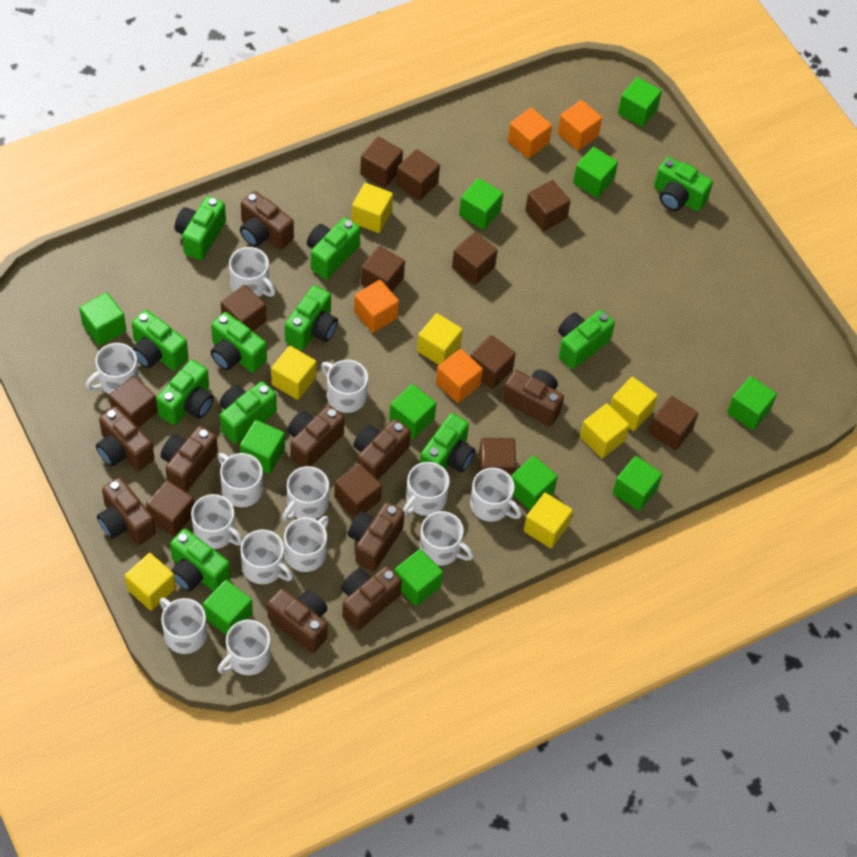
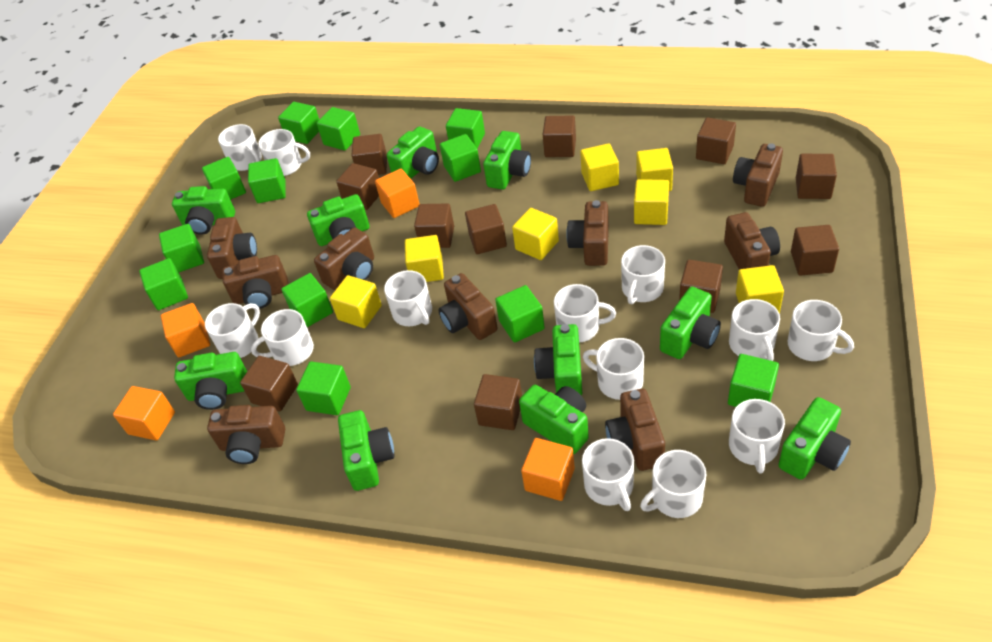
brown camera: [96,406,154,471] [97,477,156,545] [161,426,218,492] [240,191,294,250] [267,588,328,653] [287,405,344,467] [341,566,402,631] [348,502,405,571] [353,419,411,480] [502,369,564,427] = 10 -> [207,217,257,279] [207,405,285,464] [222,255,288,309] [314,227,374,290] [438,273,497,340] [566,200,609,266] [605,389,665,471] [724,212,780,270] [733,143,783,207] = 9
brown cube: [109,376,158,428] [146,480,194,537] [221,285,266,332] [334,463,382,518] [360,137,403,188] [361,246,405,292] [396,149,440,201] [452,232,498,285] [470,335,516,389] [479,438,516,476] [525,180,571,231] [649,396,698,450] = 12 -> [240,356,298,411] [336,163,379,210] [351,134,387,175] [414,204,454,248] [465,204,507,254] [474,374,522,430] [543,116,576,157] [679,260,723,313] [696,117,736,164] [791,225,839,276] [796,154,837,199] = 11
green camera: [132,310,188,371] [156,360,214,425] [170,529,231,591] [175,196,226,260] [211,312,267,373] [220,381,277,444] [285,285,338,350] [307,217,360,279] [420,413,475,472] [558,310,615,369] [654,157,713,212] = 11 -> [172,186,235,235] [174,352,247,410] [307,194,370,246] [338,410,395,491] [387,126,439,179] [483,131,531,190] [519,385,589,454] [534,324,582,396] [660,287,721,359] [778,397,851,480] = 10
green cube: [79,292,126,346] [203,580,253,635] [240,420,285,474] [389,384,436,439] [395,549,443,606] [459,178,503,230] [511,456,558,510] [573,147,618,198] [613,456,663,511] [618,77,662,127] [727,376,777,430] = 11 -> [139,258,188,310] [159,224,204,273] [202,157,246,200] [248,158,286,203] [278,102,319,144] [281,273,333,327] [296,361,351,415] [317,107,360,151] [440,134,481,182] [446,108,485,148] [495,285,545,343] [728,354,779,407] = 12

